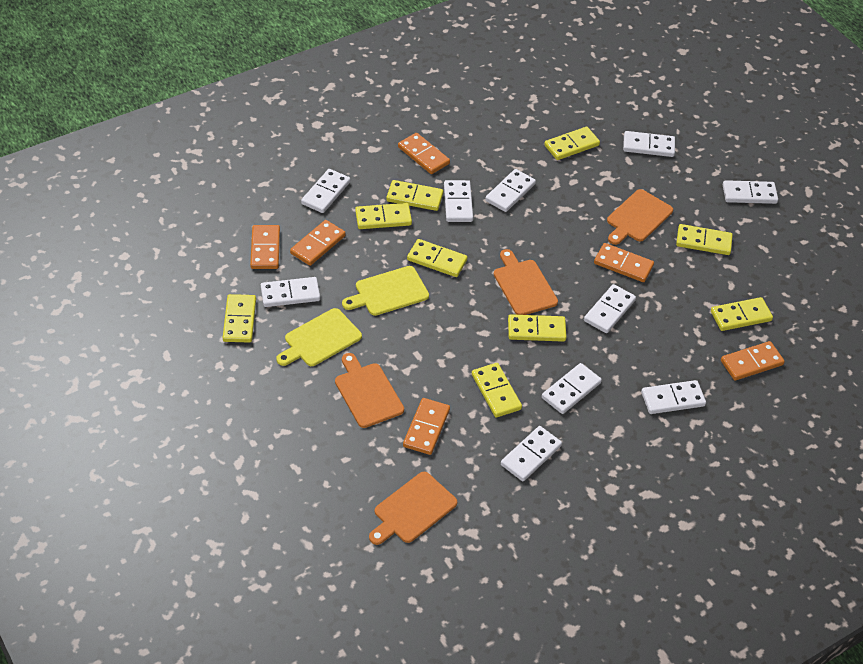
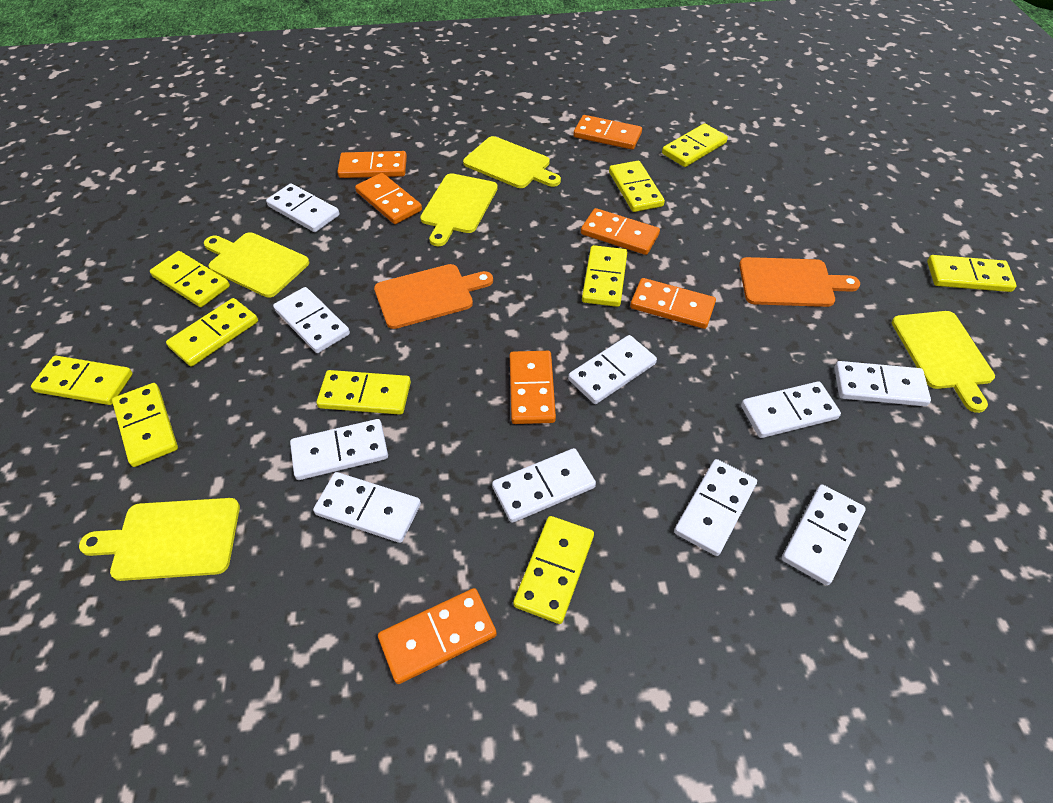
orange cutting board: [335,353,404,428] [369,472,457,545] [494,249,558,315] [607,189,673,245] = 4 -> [374,264,493,329] [739,257,860,307] = 2
orange domino: [250,225,280,269] [290,220,346,266] [398,133,450,174] [403,398,450,455] [594,243,654,282] [721,341,785,381] = 6 -> [337,151,407,178] [355,173,422,224] [378,588,497,684] [510,351,556,424] [574,115,642,150] [581,208,660,255] [630,278,716,329] = 7
yellow cutting board: [276,308,362,366] [342,266,429,316] = 2 -> [79,498,240,581] [204,232,309,298] [420,173,498,246] [463,136,561,188] [892,311,995,413] = 5
yellow domino: [223,294,256,343] [355,203,412,229] [386,180,443,211] [407,239,468,277] [472,363,522,418] [508,314,566,342] [544,127,600,160] [676,224,732,255] [711,297,773,331] = 9 -> [31,356,133,405] [112,383,178,467] [150,251,230,307] [166,298,258,366] [317,370,411,415] [513,516,594,624] [582,245,627,307] [609,161,665,212] [662,123,728,167] [927,255,1016,292] = 10

